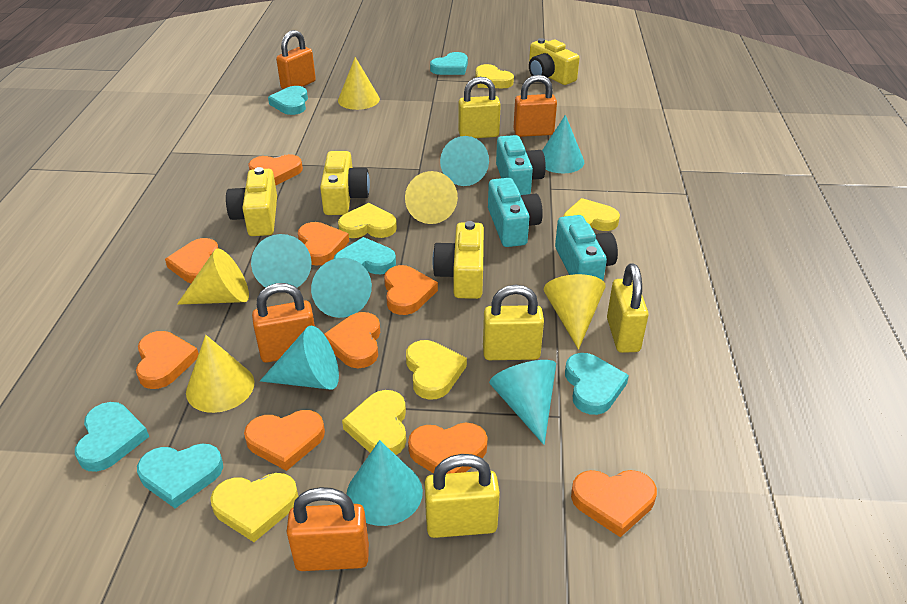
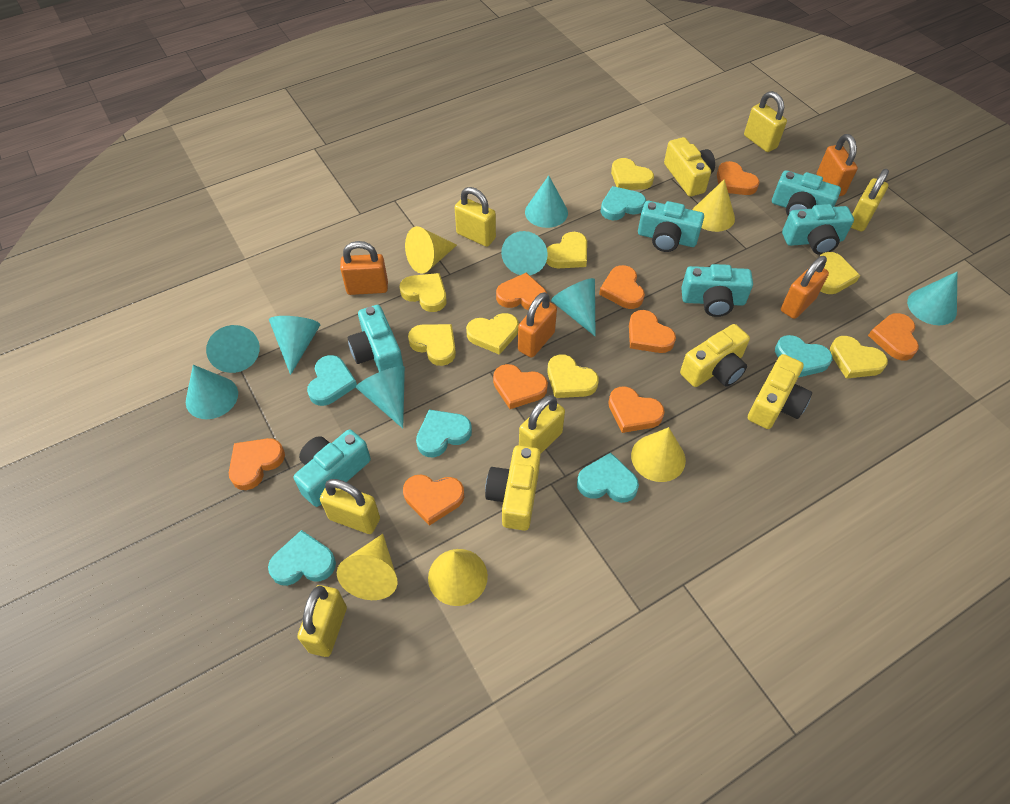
turquoise camera: [488,178,543,247] [496,135,546,195] [555,215,618,280] = 3 -> [293,429,371,507] [348,305,403,372] [638,201,704,252] [681,264,753,317] [772,170,841,216] [782,204,854,255] = 6
turquoise cone: [251,234,312,288] [260,326,339,390] [311,258,372,318] [347,440,423,526] [440,136,489,186] [489,360,556,445] [542,115,584,173] = 7 -> [186,365,238,419] [206,325,260,373] [269,316,320,375] [356,366,405,428] [501,231,548,275] [525,175,568,228] [551,278,596,336] [907,272,957,325] = 8
yellow heart: [210,473,298,542] [338,203,397,238] [342,390,406,455] [406,340,467,400] [475,64,514,88] [563,198,620,231] = 6 -> [399,273,447,312] [408,324,456,366] [466,313,519,355] [546,232,587,268] [547,354,599,398] [611,158,654,190] [819,252,860,294] [830,336,888,379] = 8
yellow padlock: [425,454,500,538] [458,77,501,138] [483,284,544,360] [607,263,649,353] = 4 -> [297,585,347,657] [320,479,380,534] [455,187,496,247] [519,395,565,453] [744,91,787,152] [851,169,889,232] = 6

